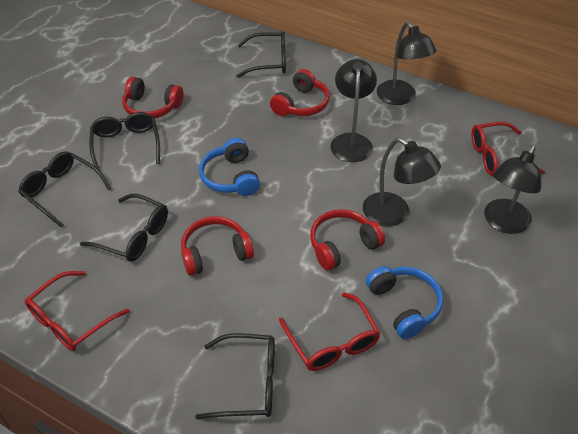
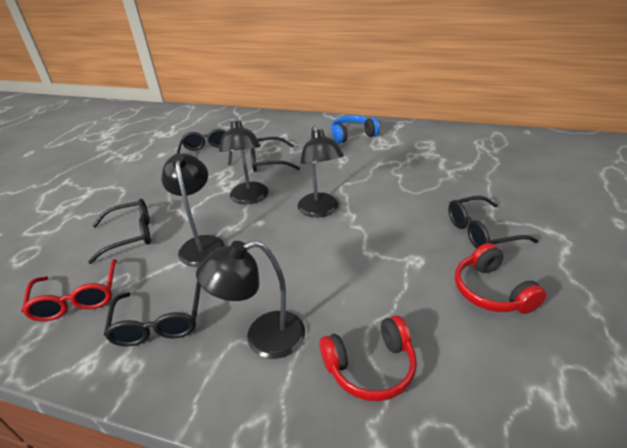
blue headphones: [199,138,260,196] [366,266,443,339] = 2 -> [331,115,380,144] = 1
red glasses: [25,271,130,351] [279,293,380,371] [471,122,545,176] = 3 -> [21,259,117,321] = 1
red headphones: [122,77,184,118] [181,216,254,276] [270,69,330,116] [310,209,385,271] = 4 -> [319,315,417,401] [455,243,547,314] = 2

